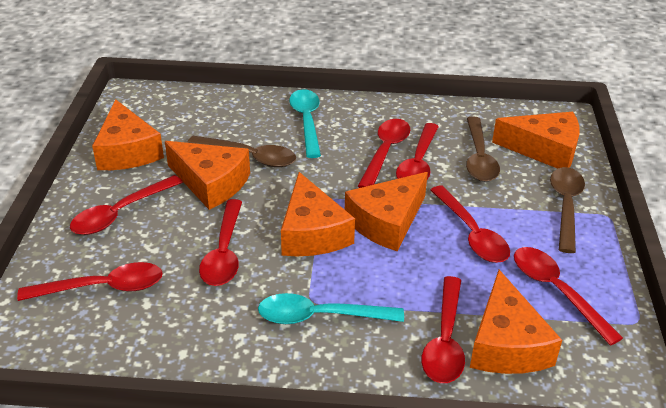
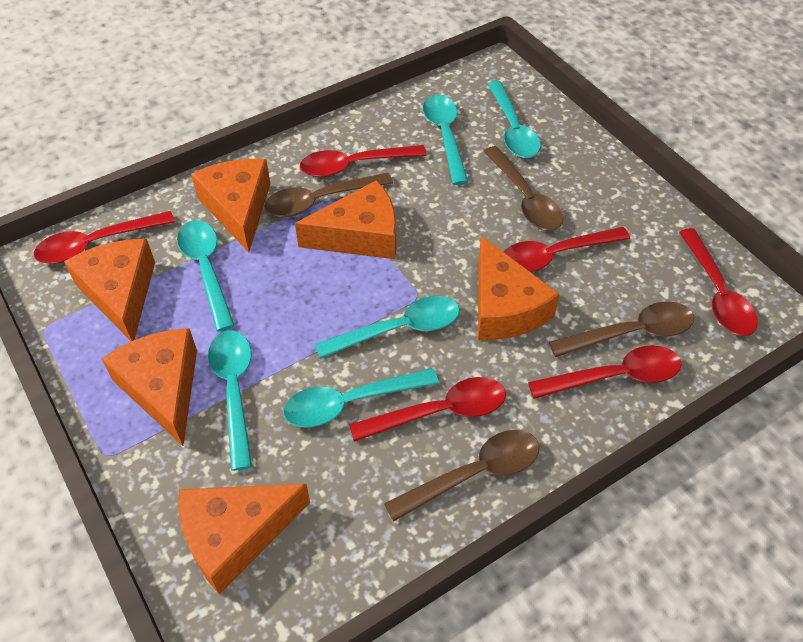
brown spoon: [187,136,296,167] [466,117,500,182] [550,167,585,253] = 3 -> [264,173,393,217] [384,430,539,522] [483,146,563,231] [549,301,694,357] = 4
red spoon: [17,262,163,301] [70,175,183,235] [199,199,242,286] [358,119,410,188] [396,123,439,180] [422,276,465,383] [430,186,510,263] [514,247,623,346] = 8 -> [34,211,175,264] [300,145,427,177] [349,377,506,442] [504,227,630,272] [528,345,682,399] [679,228,758,336] = 6
turquoise spoon: [258,293,404,324] [289,89,321,158] = 2 -> [177,220,235,332] [208,331,252,471] [283,368,439,427] [315,296,460,359] [422,94,468,185] [487,81,541,158] = 6

